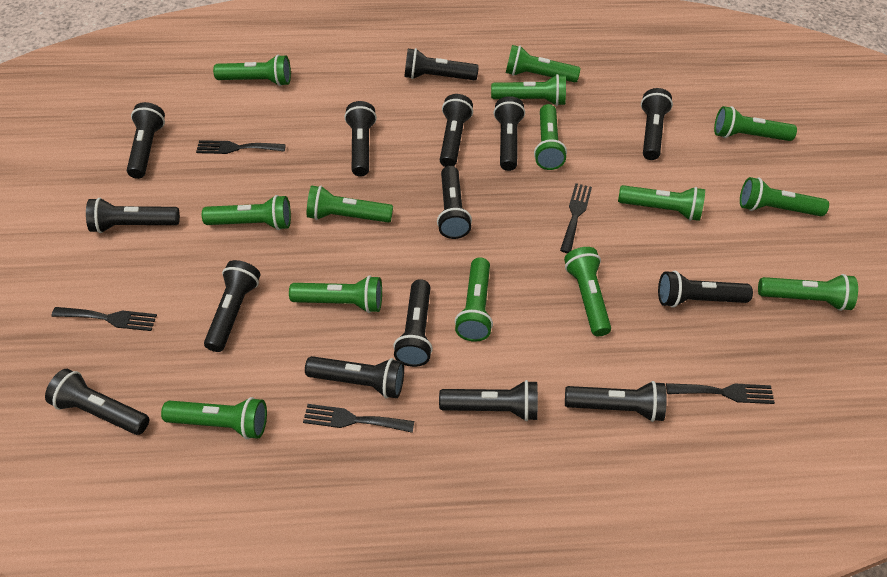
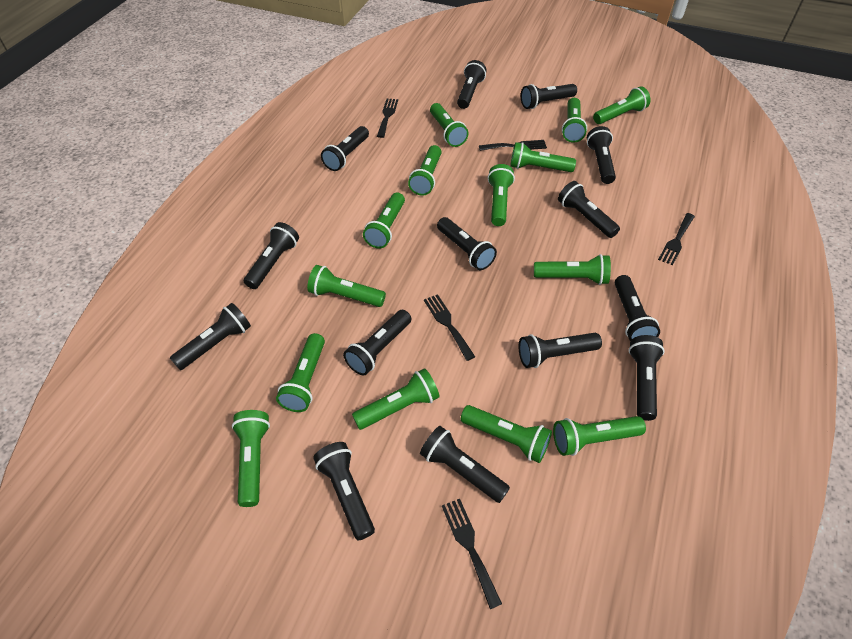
black flashlight: [45,369,149,435] [86,198,180,233] [127,102,165,179] [204,260,260,352] [305,356,404,398] [344,101,377,176] [393,279,433,367] [404,48,479,80] [437,166,472,239] [439,380,538,421] [440,94,473,167] [494,96,525,171] [565,381,667,422] [641,88,673,160] [658,271,753,308] = 15 -> [170,303,251,370] [244,222,299,289] [313,442,375,541] [321,126,369,171] [343,310,411,375] [420,426,510,503] [437,217,497,270] [457,60,486,109] [519,333,602,368] [521,84,577,109] [558,181,620,238] [587,126,616,184] [615,275,660,341] [629,335,665,421] = 14

